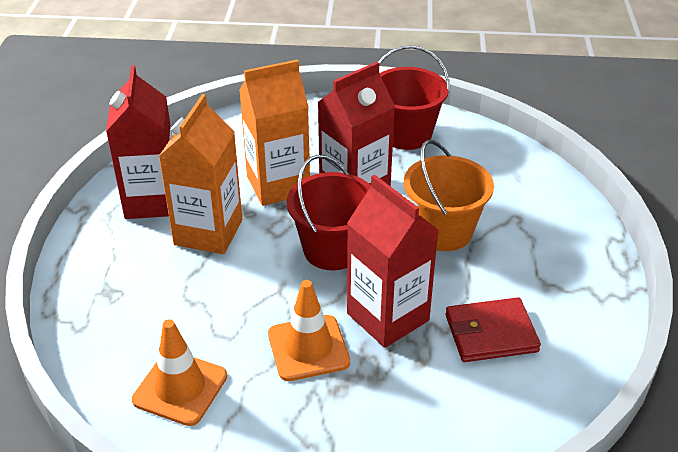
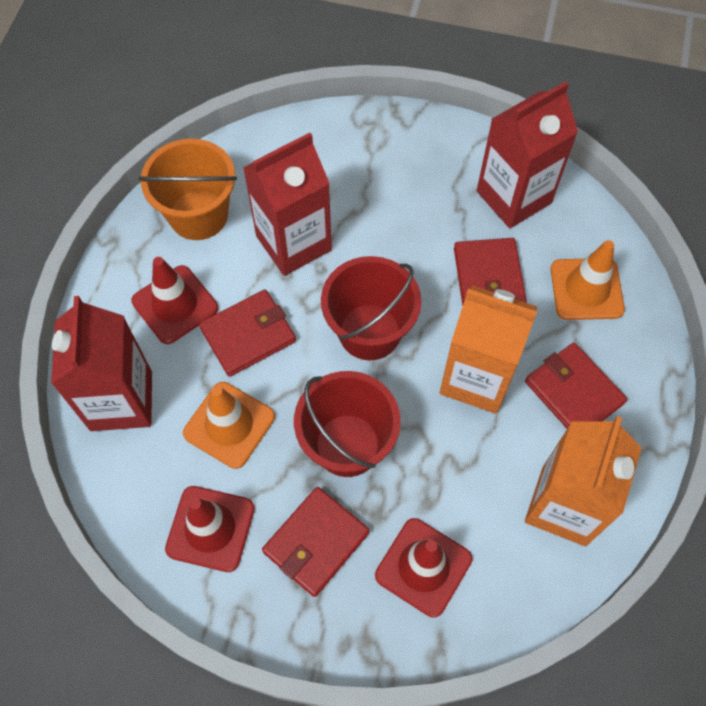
red traffic cone: none = 0 -> [131,257,218,344] [165,486,255,572] [375,518,472,618] = 3
red wallet: [445,297,541,362] = 1 -> [199,290,296,377] [262,487,370,597] [454,238,527,305] [525,342,627,428] = 4

